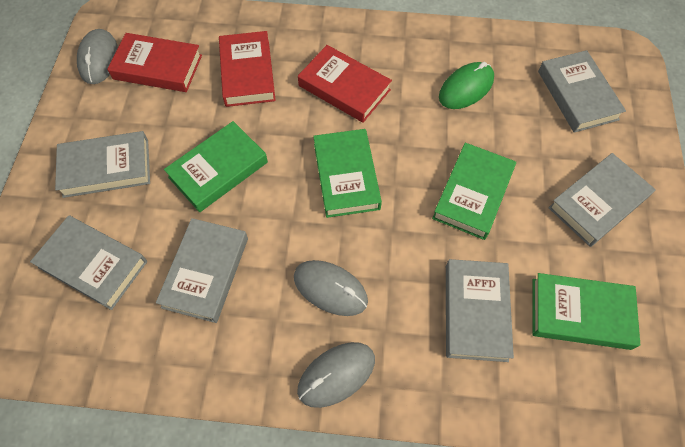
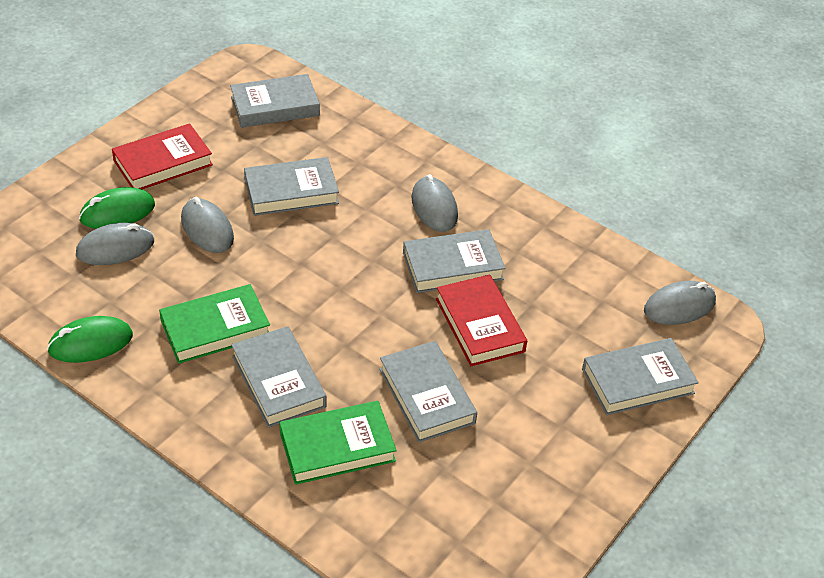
green book: [164,121,268,212] [313,129,382,218] [432,143,516,240] [533,273,640,350] = 4 -> [159,284,270,364] [279,401,397,485] = 2
green mouse: [439,62,494,109] = 1 -> [47,316,133,363] [79,187,155,229] = 2
grey mouse: [77,29,118,84] [294,260,368,316] [297,342,375,408] = 3 -> [76,223,154,265] [181,197,234,253] [412,174,458,232] [644,281,716,325] = 4
red book: [107,33,202,92] [219,31,276,107] [298,45,392,123] = 3 -> [112,123,213,189] [436,274,527,366] = 2

